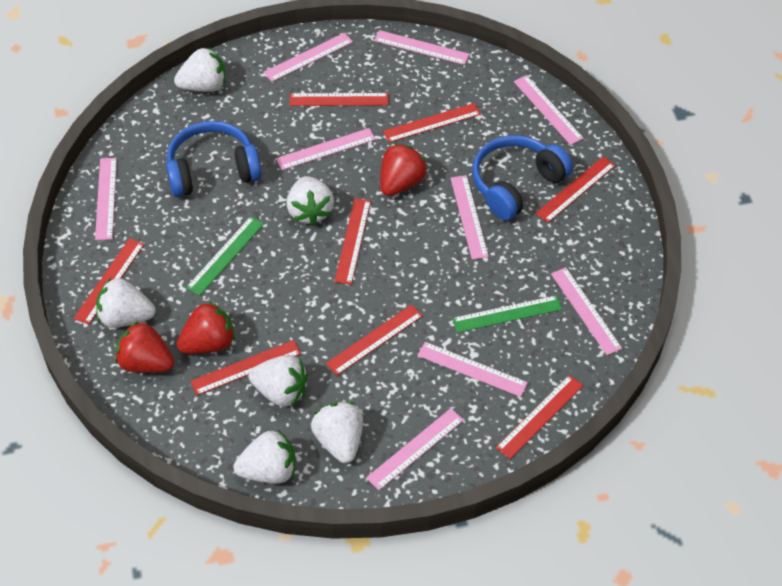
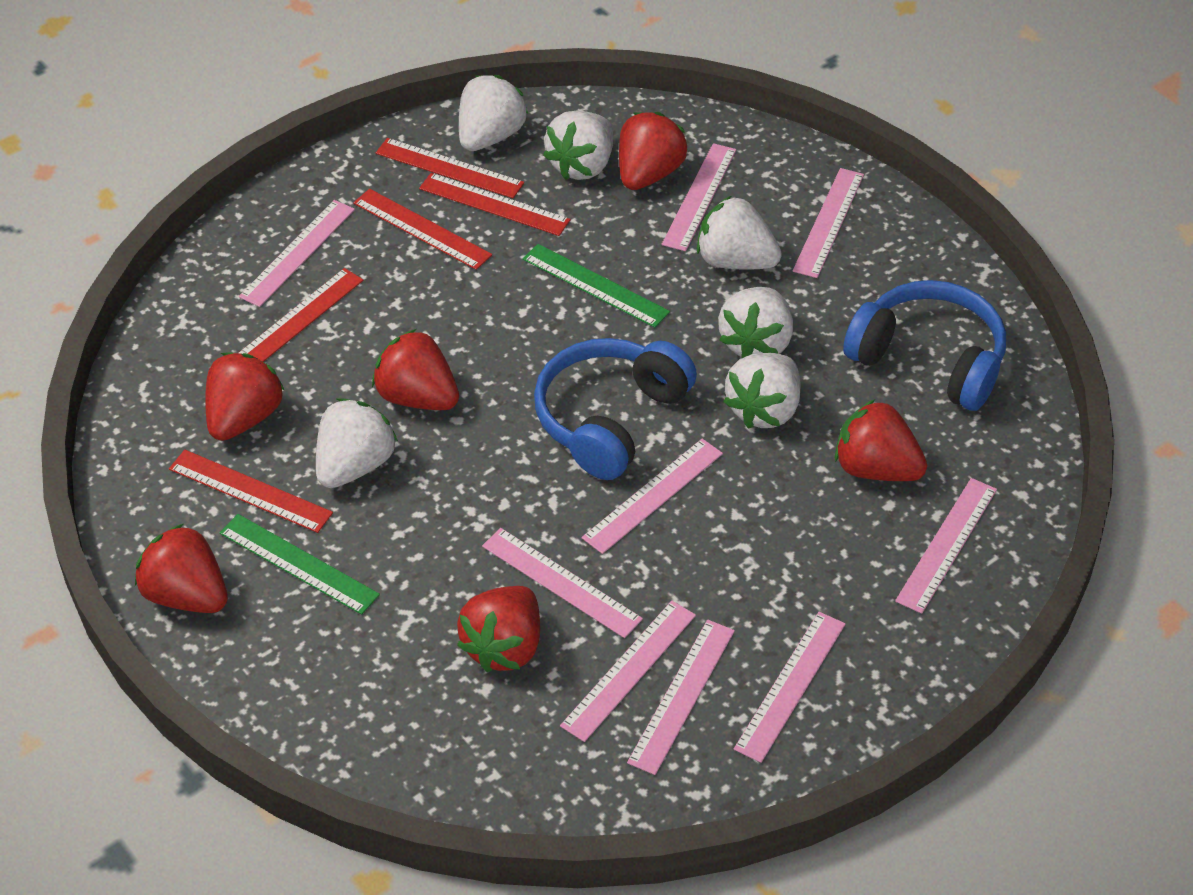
red ruler: [74,238,144,325] [190,340,301,395] [290,93,389,106] [326,304,423,375] [334,198,371,285] [383,103,481,143] [496,375,583,459] [535,157,616,223] = 8 -> [169,450,333,533] [239,268,363,362] [353,189,492,270] [376,138,524,198] [419,173,570,236] = 5
red strawberry: [115,321,175,373] [177,301,235,354] [380,143,428,196] = 3 -> [135,524,228,613] [205,353,285,441] [372,329,459,410] [457,586,540,672] [619,112,688,190] [835,399,927,481] = 6

